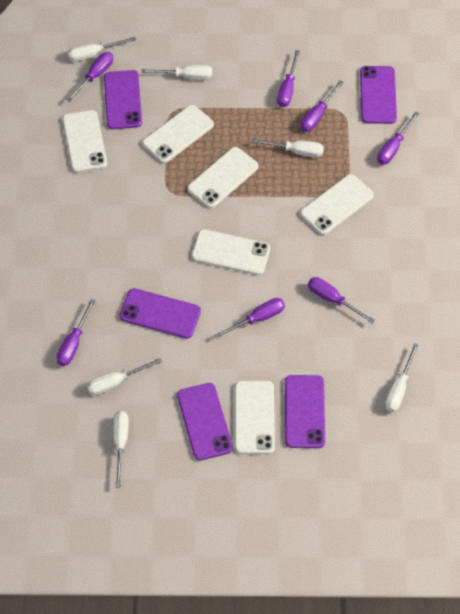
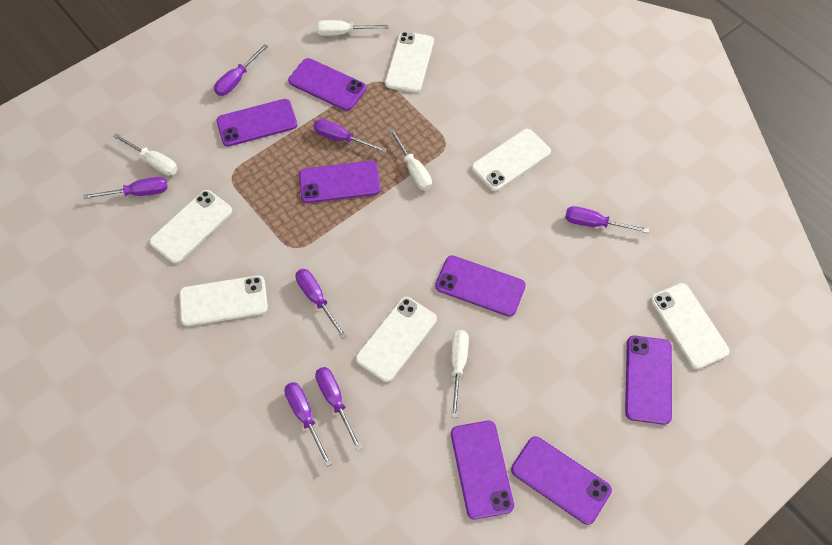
purple phone: [104,70,142,129] [120,288,201,339] [177,383,233,461] [285,375,325,448] [360,66,397,124] = 5 -> [216,99,297,147] [288,58,366,111] [299,161,381,203] [435,255,526,317] [451,421,514,520] [511,436,612,525] [625,336,672,425] = 7
white screwdriver: [68,37,136,61] [86,358,162,395] [113,411,129,488] [142,65,212,80] [251,139,324,157] [385,343,419,412] = 6 -> [113,133,178,176] [316,20,389,36] [389,129,432,191] [451,330,469,418] = 4

